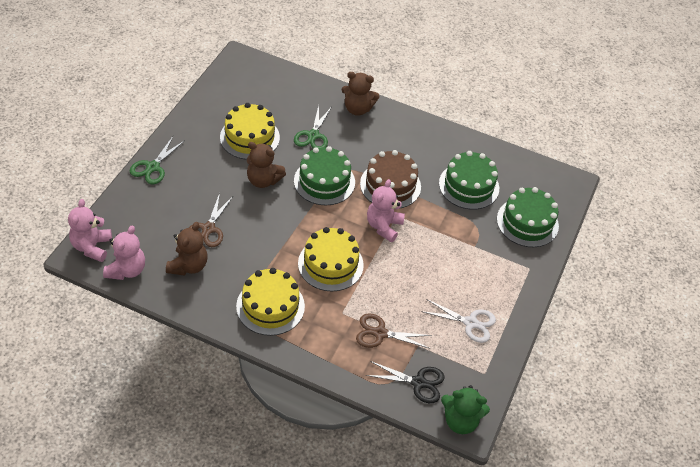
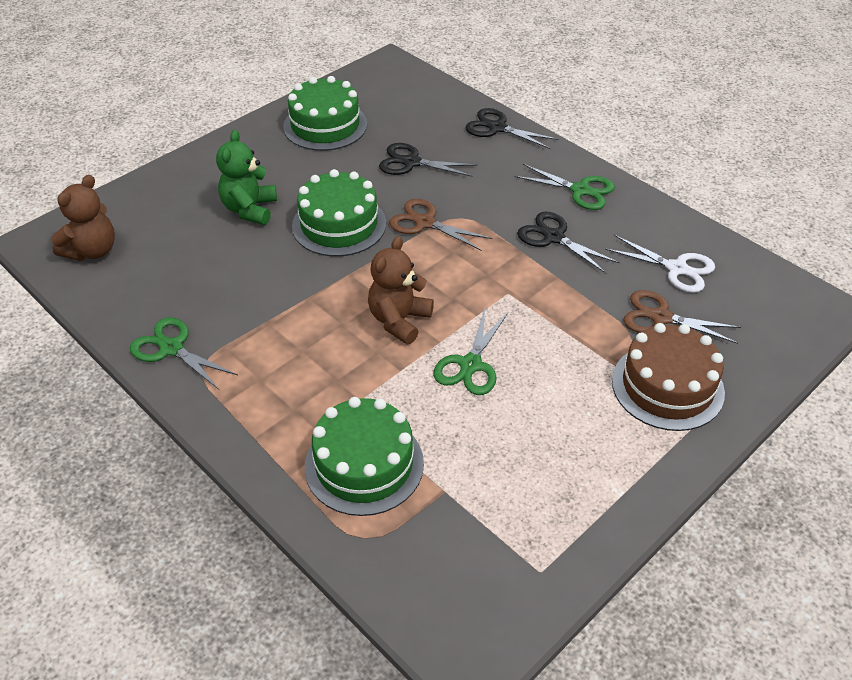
black scissors: [366,361,445,403] = 1 -> [379,143,477,177] [466,108,559,149] [517,212,620,273] = 3
brown teddy bear: [166,222,207,276] [247,142,286,188] [342,72,379,116] = 3 -> [51,175,115,261] [368,236,434,344] = 2
green scissors: [130,136,184,184] [294,105,331,148] = 2 -> [130,317,238,390] [433,309,508,395] [515,164,615,210] = 3
pink teddy bear: [68,199,112,262] [103,225,145,280] [367,179,405,242] = 3 -> none = 0
yellow cake: [220,103,280,160] [236,268,305,336] [298,227,364,292] = 3 -> none = 0

